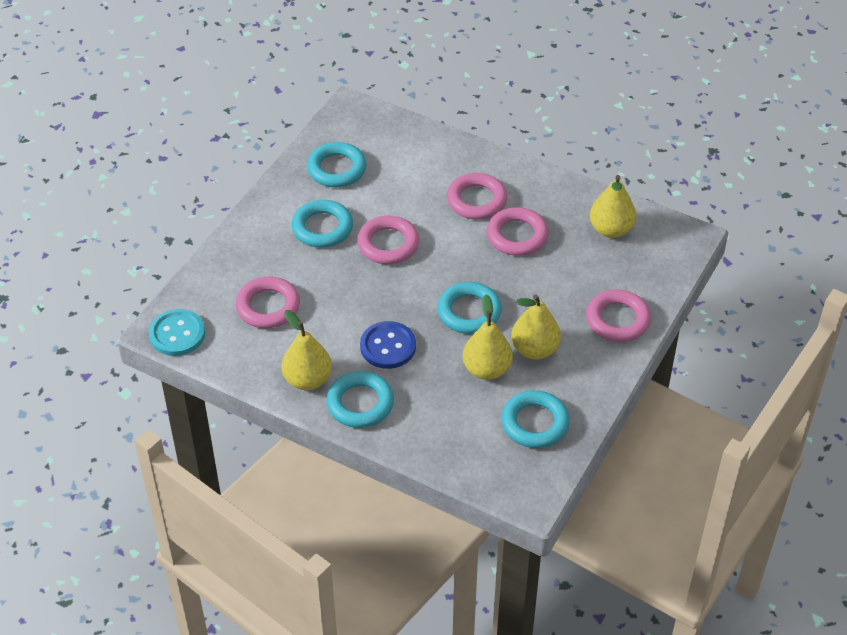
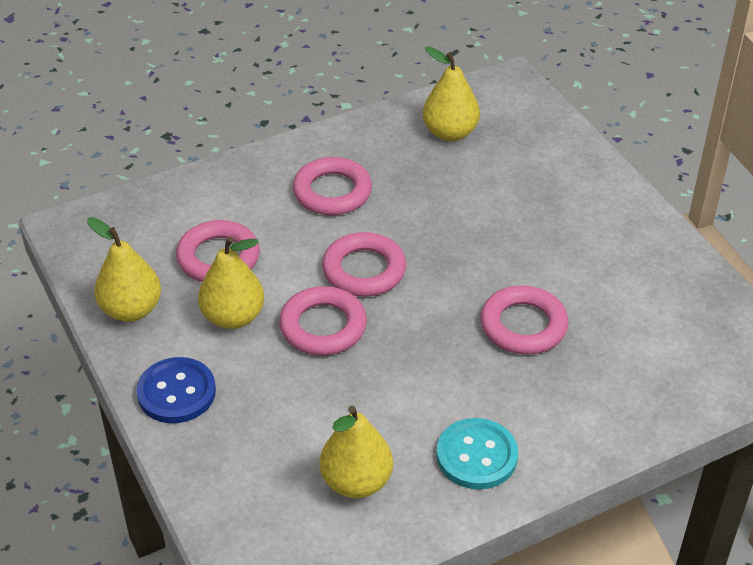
turquoise ring: [292,200,353,248] [307,142,367,187] [326,371,394,428] [437,282,502,334] [501,390,570,448] = 5 -> none = 0

